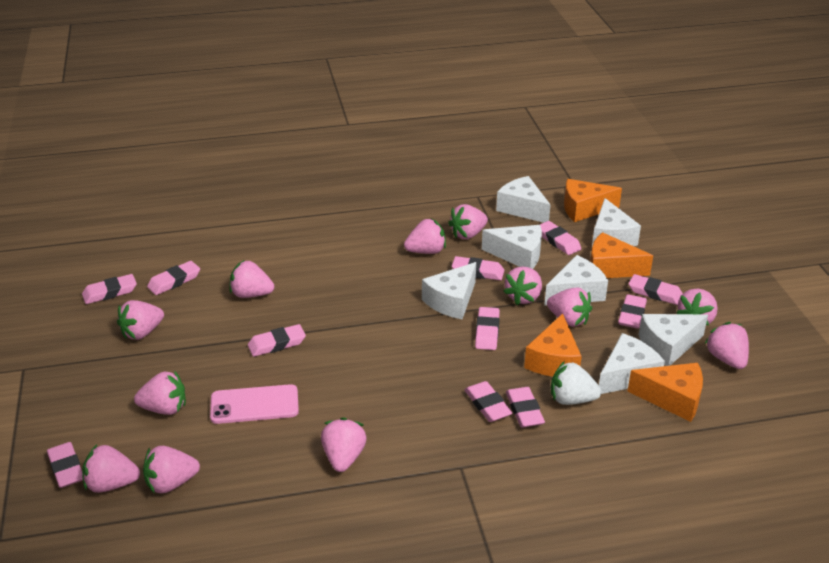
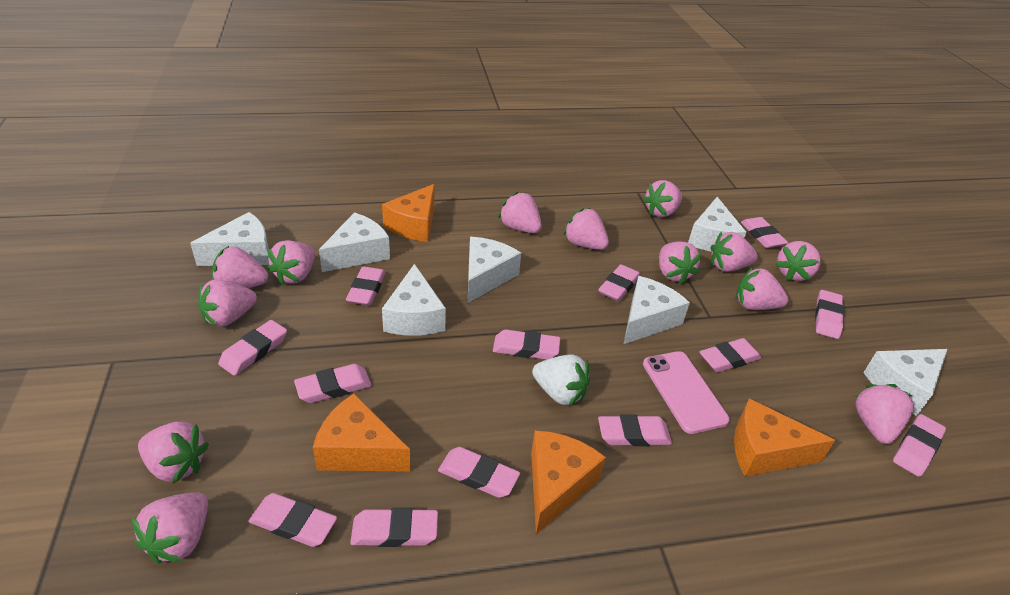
pink eraser: [47,442,83,488] [82,274,137,304] [147,261,200,295] [248,324,306,357] [452,256,504,280] [464,381,512,422] [475,307,500,350] [506,387,545,427] [540,221,581,255] [618,294,647,328] [629,274,683,305] = 11 -> [218,320,287,376] [249,493,337,547] [294,364,371,403] [346,266,386,306] [350,508,438,547] [438,447,520,498] [493,330,560,360] [598,264,640,301] [598,415,672,446] [700,338,761,372] [741,217,788,248] [815,290,844,339] [893,414,946,477] = 13
pink strawberry: [82,444,140,493] [117,300,164,340] [134,370,186,415] [143,446,200,494] [230,260,274,298] [321,417,367,472] [404,219,446,254] [448,204,488,239] [503,266,542,305] [547,287,592,327] [676,289,718,325] [705,322,749,369] = 12 -> [132,492,208,564] [138,422,209,484] [198,279,257,327] [212,246,268,288] [267,240,315,285] [498,192,542,233] [563,208,609,250] [642,180,682,217] [659,241,702,284] [711,232,758,272] [736,267,788,310] [775,241,821,281] [855,384,913,444] = 13

